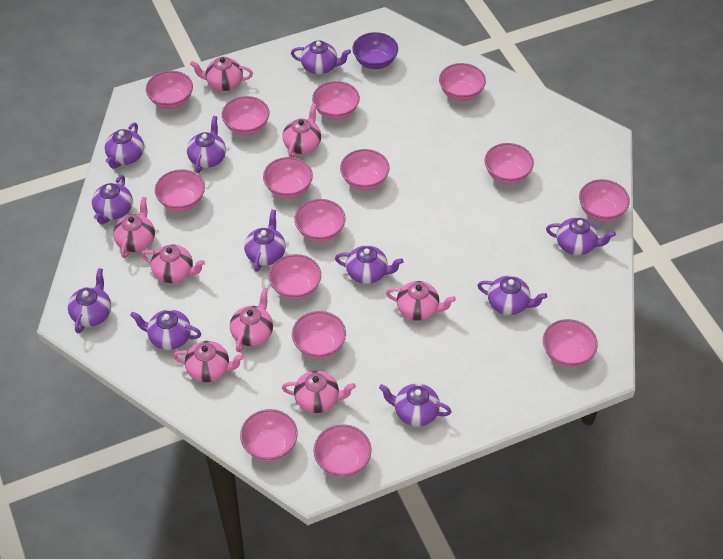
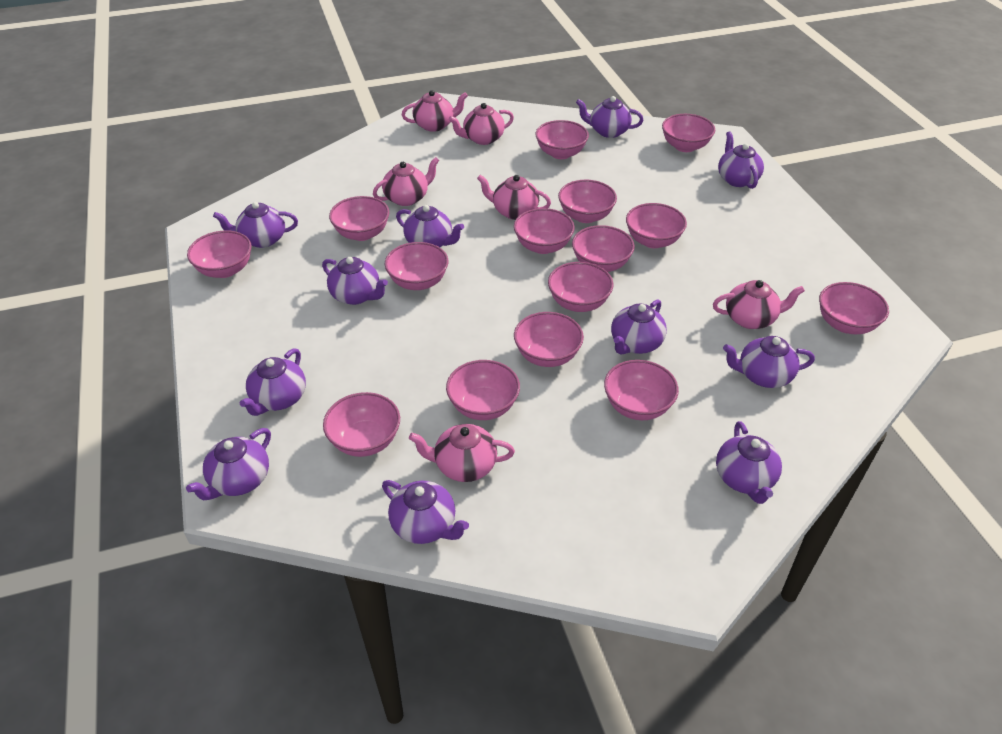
pink teapot: [113,197,155,258] [141,245,205,283] [173,341,244,382] [190,57,253,91] [230,288,273,352] [282,103,321,157] [282,371,356,413] [386,281,456,321] = 8 -> [373,157,439,206] [402,90,468,132] [409,424,515,482] [449,103,514,145] [477,175,551,220] [713,280,805,329] = 6
purple bowl: [352,32,398,69] = 1 -> none = 0

